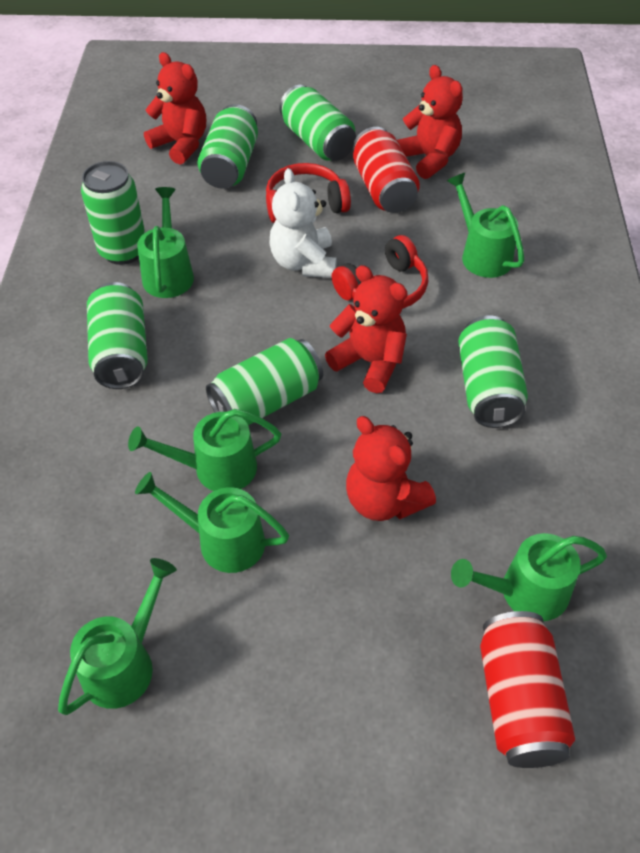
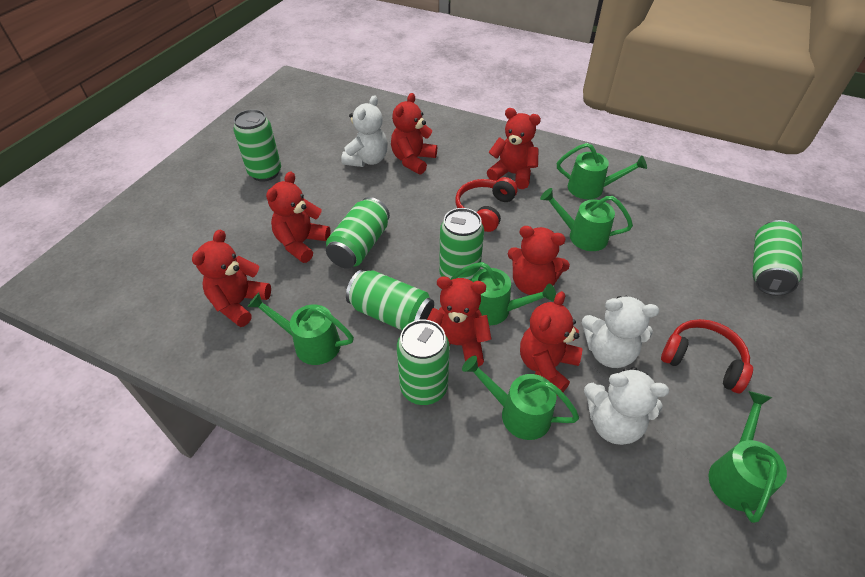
red can: [353,127,420,213] [480,611,575,768] = 2 -> none = 0
red teddy bear: [144,52,206,165] [325,265,408,393] [346,416,436,521] [397,65,463,179] = 4 -> [192,230,271,327] [266,171,330,263] [391,93,437,175] [427,276,491,367] [487,108,541,189] [508,226,570,295] [520,291,582,396] = 7
white teddy bear: [270,168,337,278] = 1 -> [341,95,388,167] [582,296,659,368] [584,367,669,445] = 3

